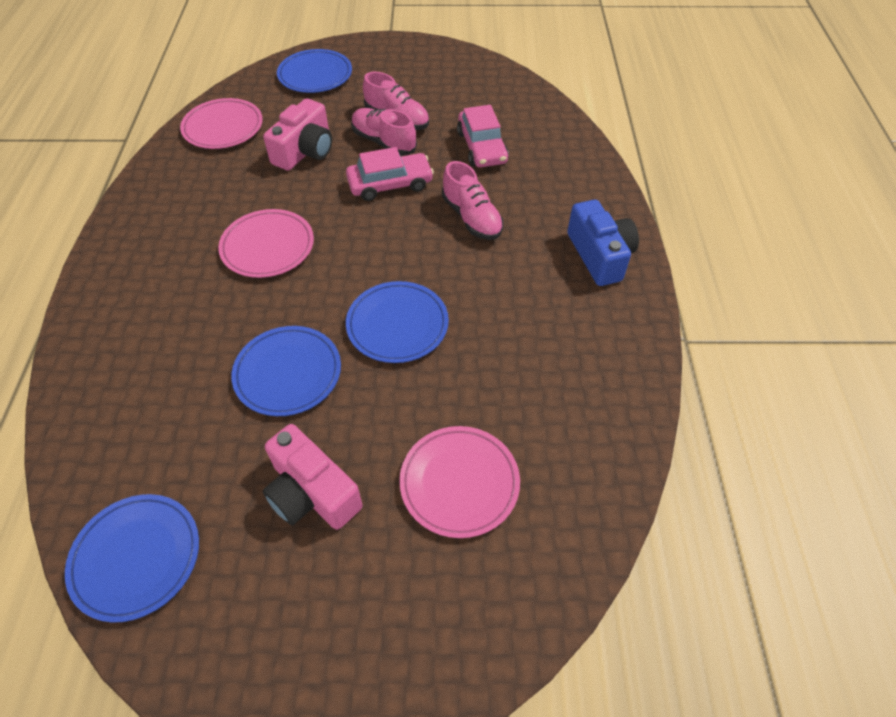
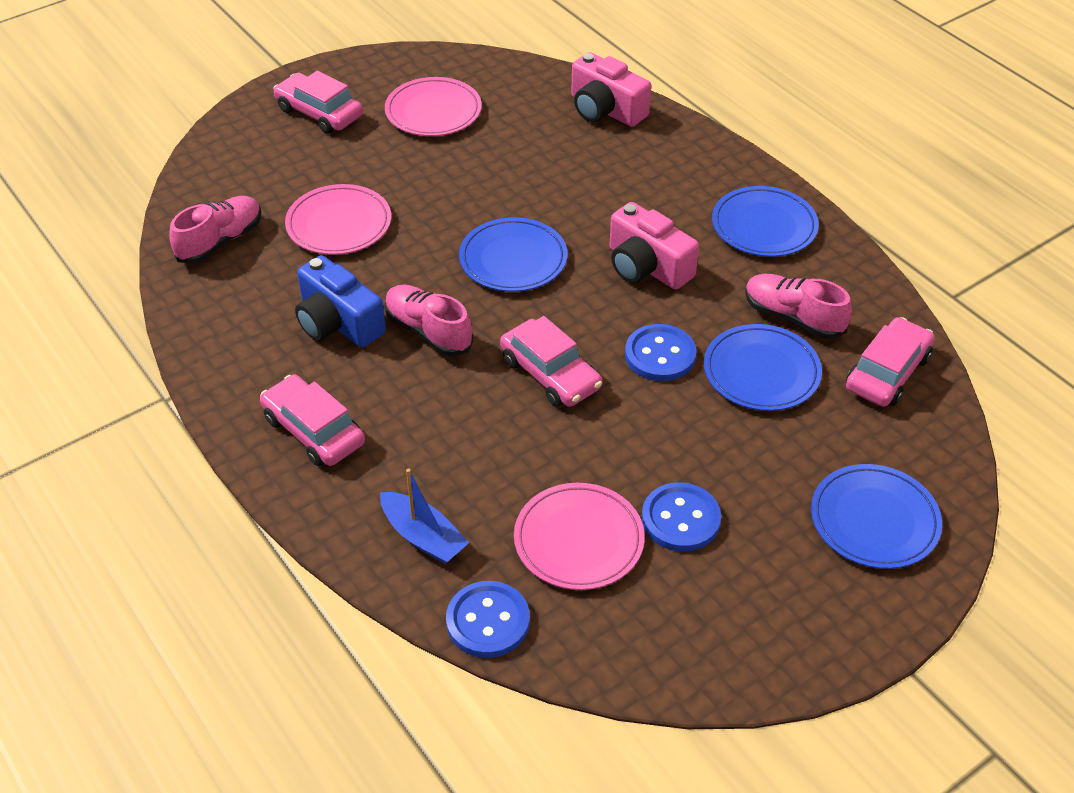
blue boat: none = 0 -> [380,469,469,564] = 1
blue button: none = 0 -> [446,581,530,658] [625,324,696,381] [642,482,721,552] = 3
pink car: [346,147,434,201] [457,105,509,167] = 2 -> [260,375,365,466] [273,71,363,134] [500,316,602,407] [846,317,935,407] = 4

